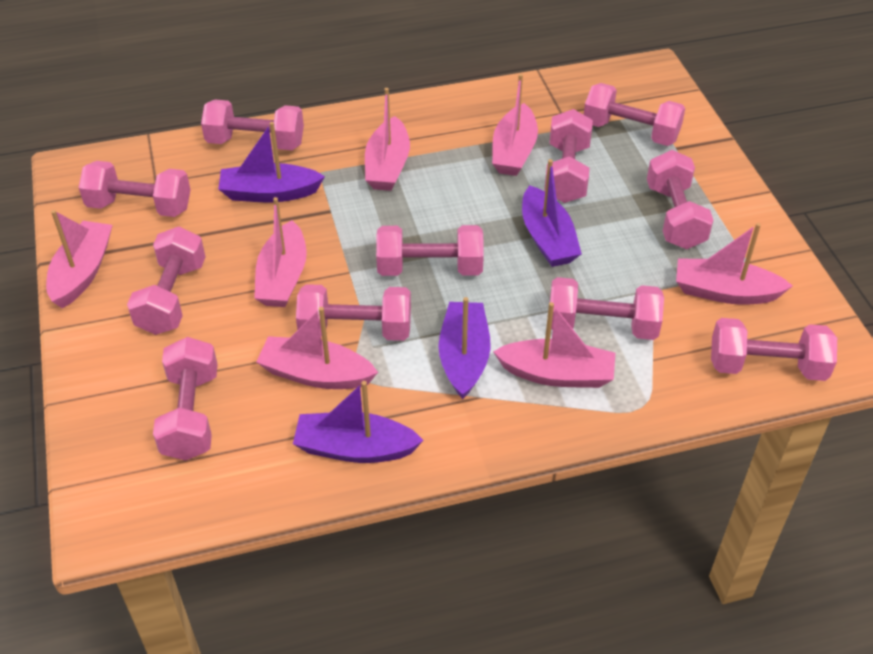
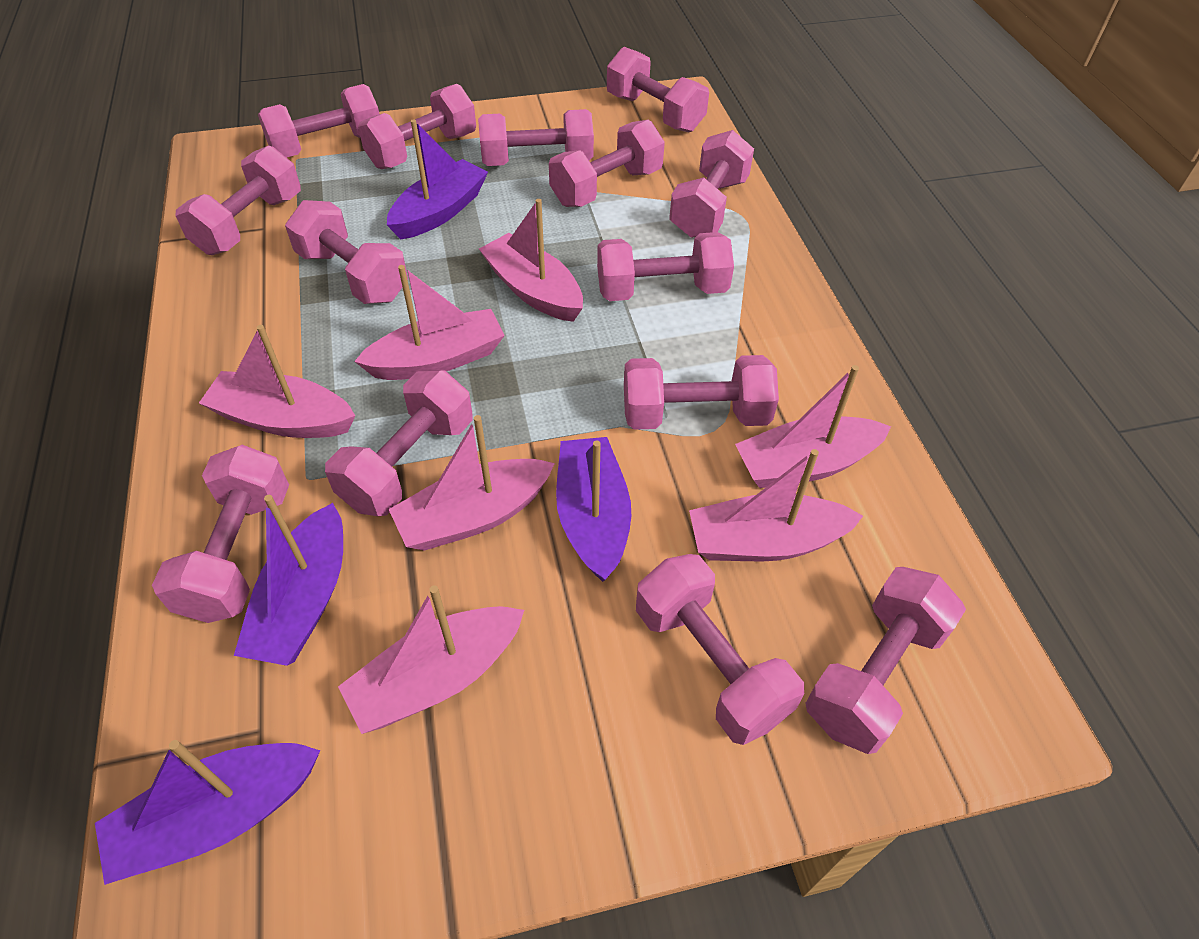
pink dumbbell: [79,161,191,217] [127,226,205,335] [153,337,218,461] [201,100,304,150] [296,284,411,341] [376,225,484,276] [544,109,593,203] [550,277,664,340] [584,83,685,146] [647,150,714,249] [711,318,837,381] = 11 -> [152,445,289,623] [176,145,301,255] [258,84,379,158] [285,200,408,304] [325,370,473,516] [358,84,476,169] [478,109,594,166] [549,120,665,207] [597,232,734,301] [607,47,709,133] [624,355,779,430] [636,554,804,745] [669,130,754,238] [805,567,966,754] = 14

